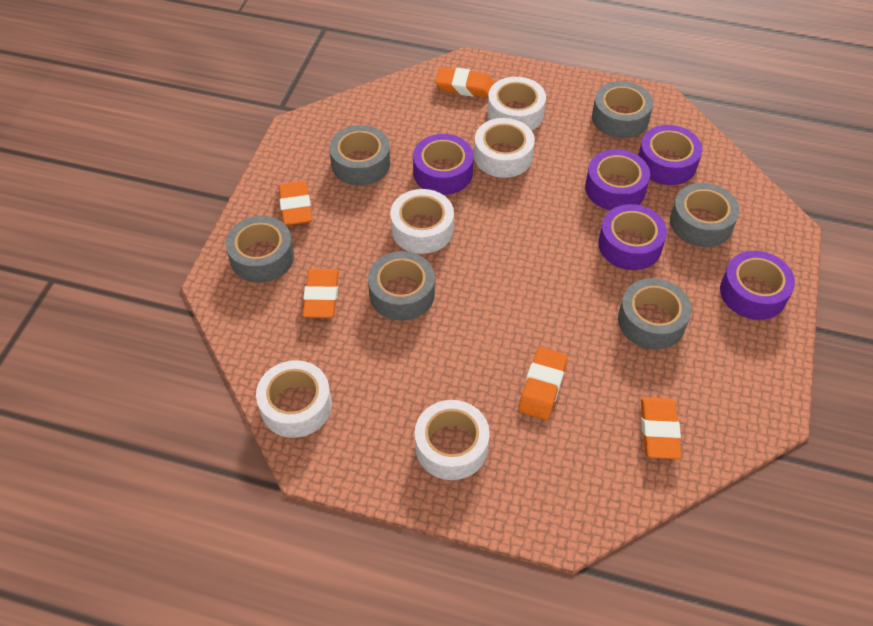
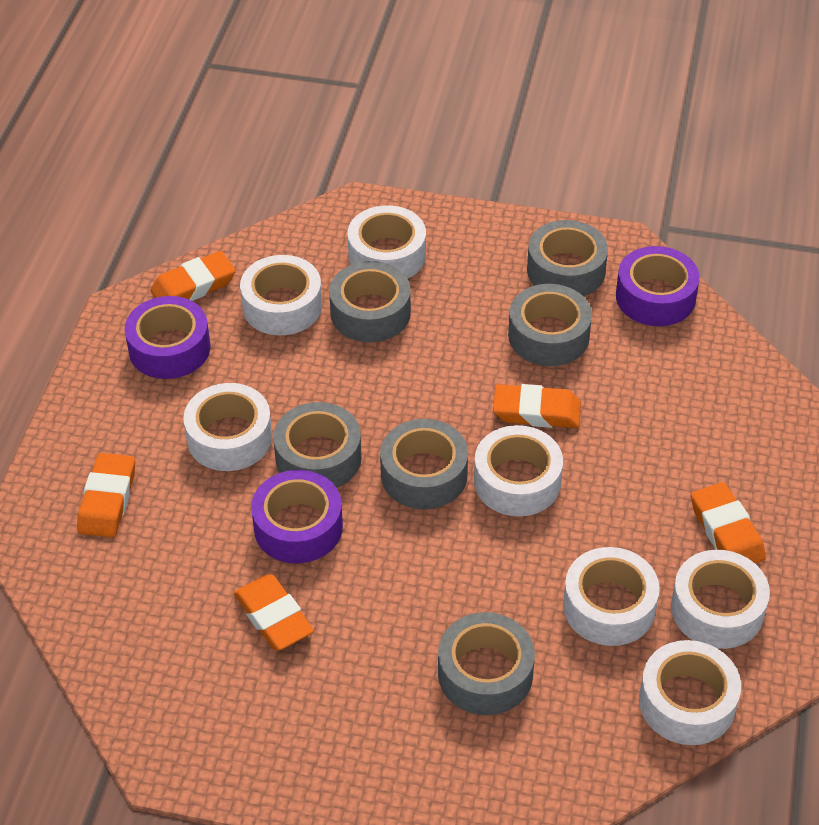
purple tape: [413,134,474,195] [585,149,650,210] [598,204,667,270] [638,125,702,185] [720,251,795,320] = 5 -> [124,296,211,379] [251,470,343,563] [616,246,700,326] = 3
white tape: [256,360,332,438] [390,189,454,254] [415,400,490,480] [474,118,535,178] [487,77,546,130] = 5 -> [183,383,272,471] [240,255,322,335] [347,205,426,279] [474,425,563,516] [563,547,660,646] [639,640,741,745] [671,550,770,649] = 7

